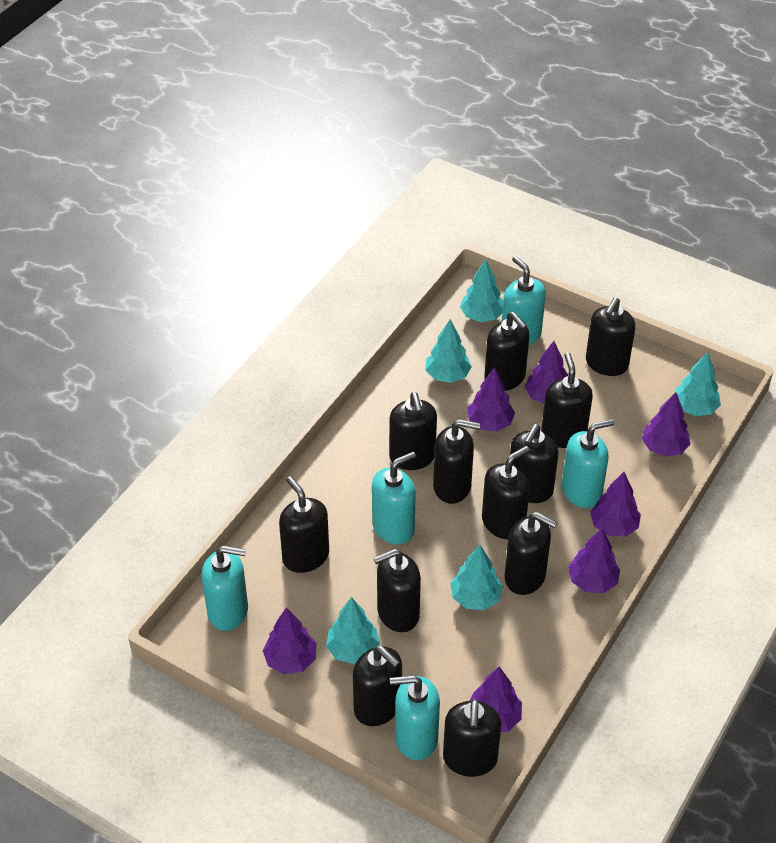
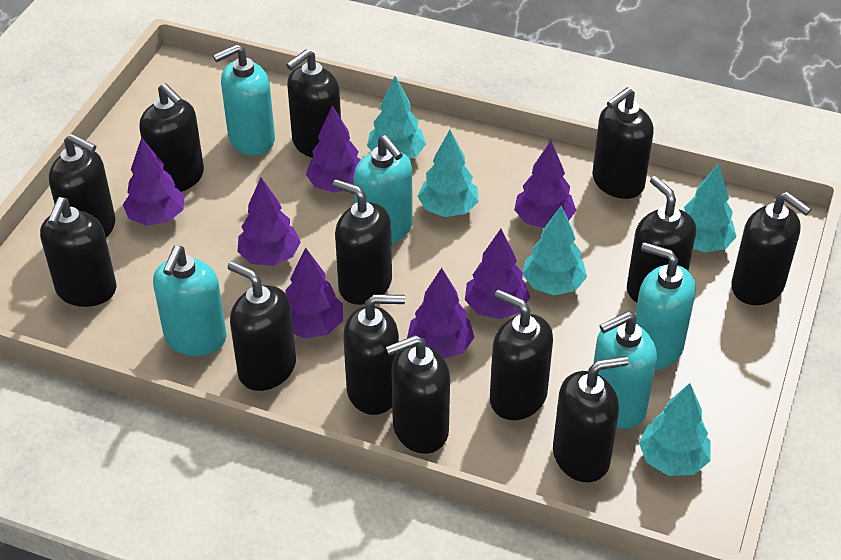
black soap dispenser: [279,476,329,573] [353,646,402,726] [373,549,421,632] [389,392,437,470] [433,419,480,504] [443,699,501,777] [482,446,530,540] [484,312,529,391] [504,512,557,595] [510,424,558,503] [541,353,593,448] [586,297,635,376] = 12 -> [40,197,117,307] [49,134,115,238] [139,83,204,192] [228,261,296,391] [286,49,341,158] [333,179,392,305] [343,294,405,415] [386,335,450,454] [490,290,553,420] [553,356,629,482] [592,87,654,199] [627,176,696,302] [731,192,811,305] = 13

